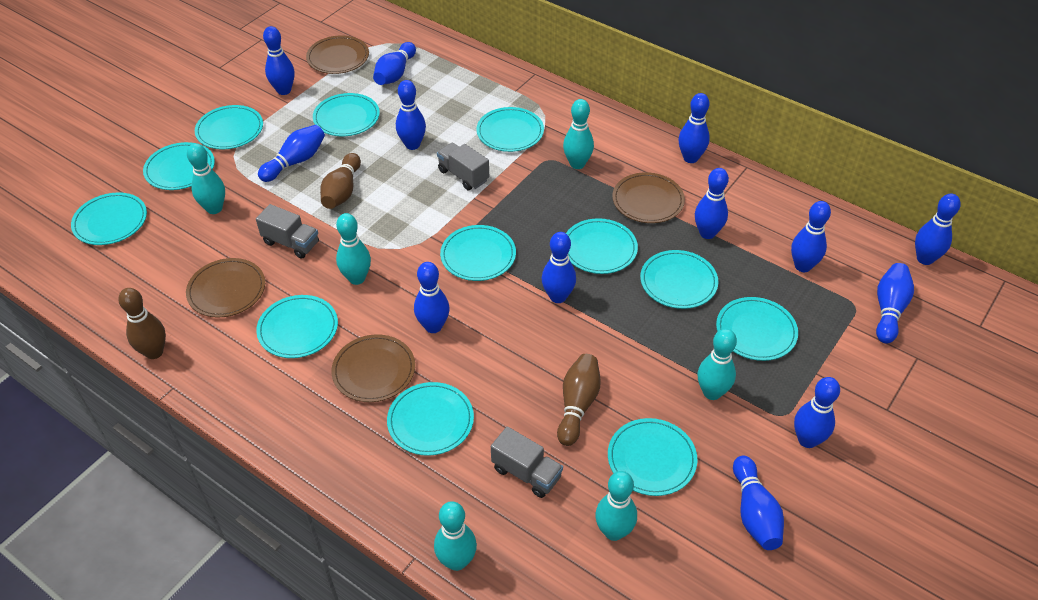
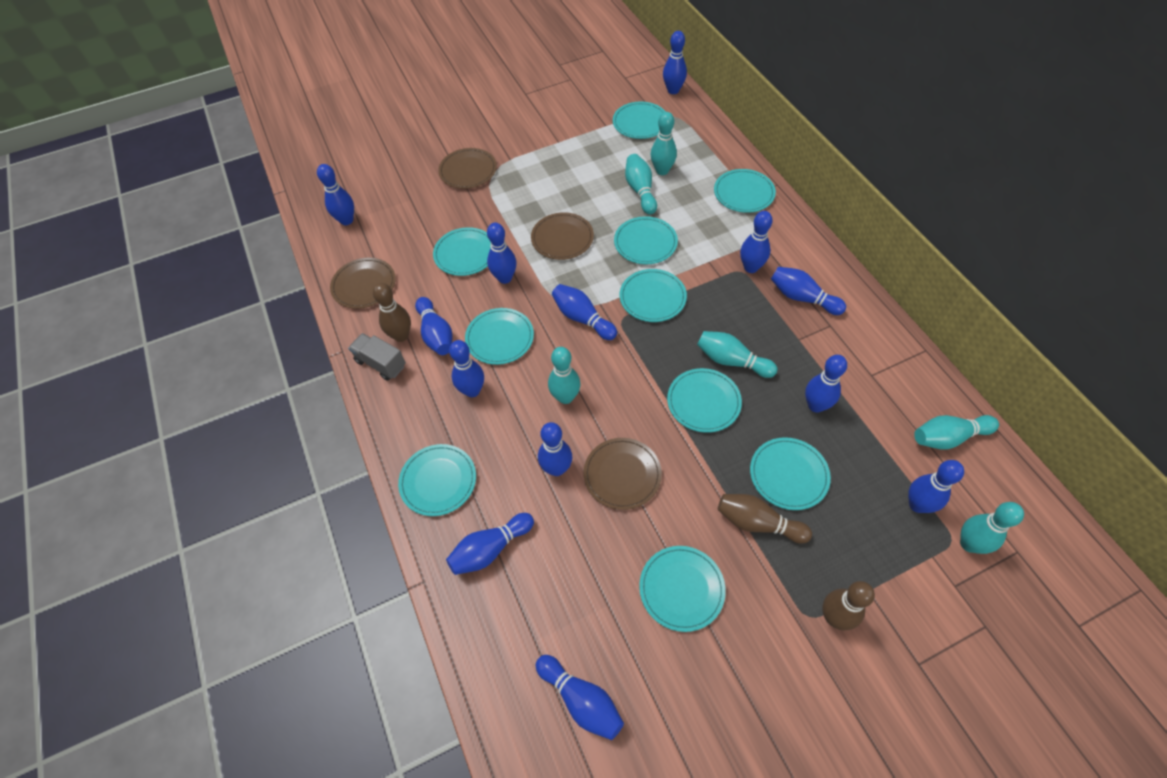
grey truck: [256,204,319,259] [437,143,489,190] [491,427,563,498] = 3 -> [348,333,406,381] = 1
turquoise plate: [71,192,147,245] [143,142,215,190] [195,105,263,149] [256,295,338,358] [313,93,380,136] [387,382,474,456] [440,225,516,281] [477,107,544,152] [566,218,638,274] [608,418,697,496] [640,250,718,309] [716,297,798,361] = 12 -> [398,444,476,516] [433,227,491,276] [465,308,534,365] [613,101,666,139] [614,216,678,264] [620,269,687,322] [639,546,726,632] [667,368,742,433] [714,169,776,213] [750,437,831,510] = 10

